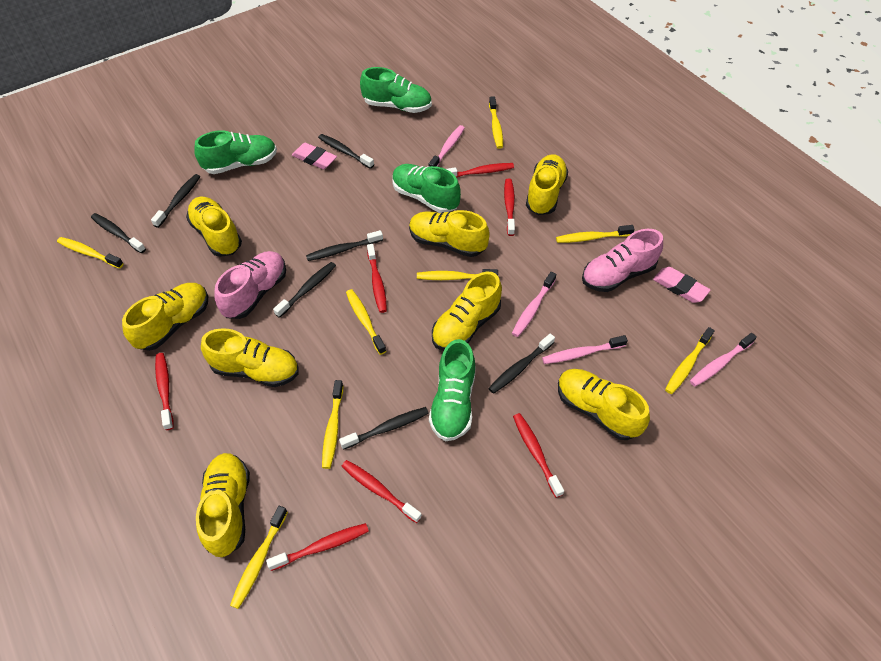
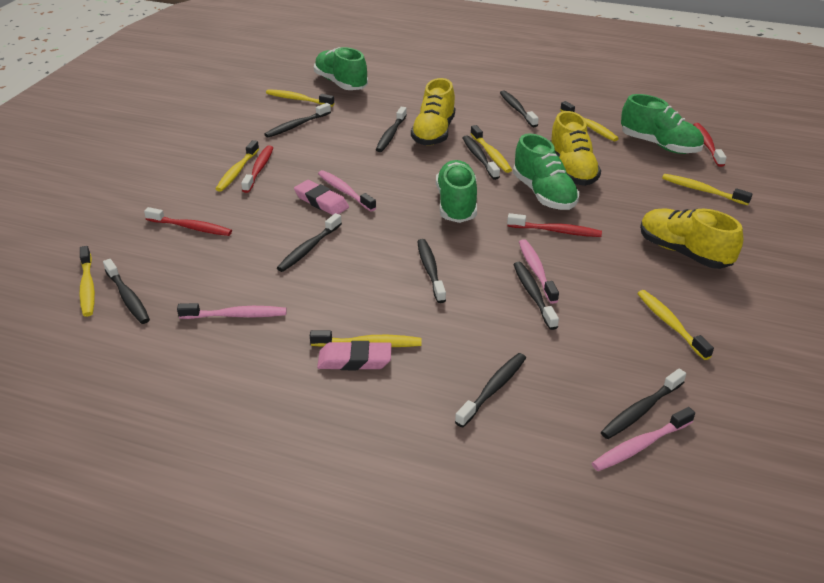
black toothbrush: [91,213,146,253] [151,174,200,228] [273,262,336,318] [306,230,383,261] [318,134,374,169] [339,407,429,450] [488,334,555,394] = 7 -> [103,259,150,324] [265,103,331,138] [277,213,342,272] [376,107,407,152] [417,239,446,303] [455,353,526,427] [463,135,500,180] [500,90,539,127] [513,262,559,330] [601,368,686,439] = 10
pink shoe: [214,251,286,319] [582,229,663,292] = 2 -> none = 0
red toothbrush: [155,353,174,430] [266,523,369,571] [341,460,422,523] [367,244,387,313] [447,163,514,178] [504,179,515,236] [513,413,564,498] = 7 -> [144,207,232,236] [241,145,273,193] [507,213,602,237] [693,123,727,167] = 4
yellow shoe: [122,283,208,351] [186,197,242,257] [196,453,250,557] [201,328,299,387] [409,210,490,257] [432,272,502,351] [526,154,568,215] [558,369,650,440] = 8 -> [411,78,455,145] [550,111,601,186] [640,208,743,269] = 3

